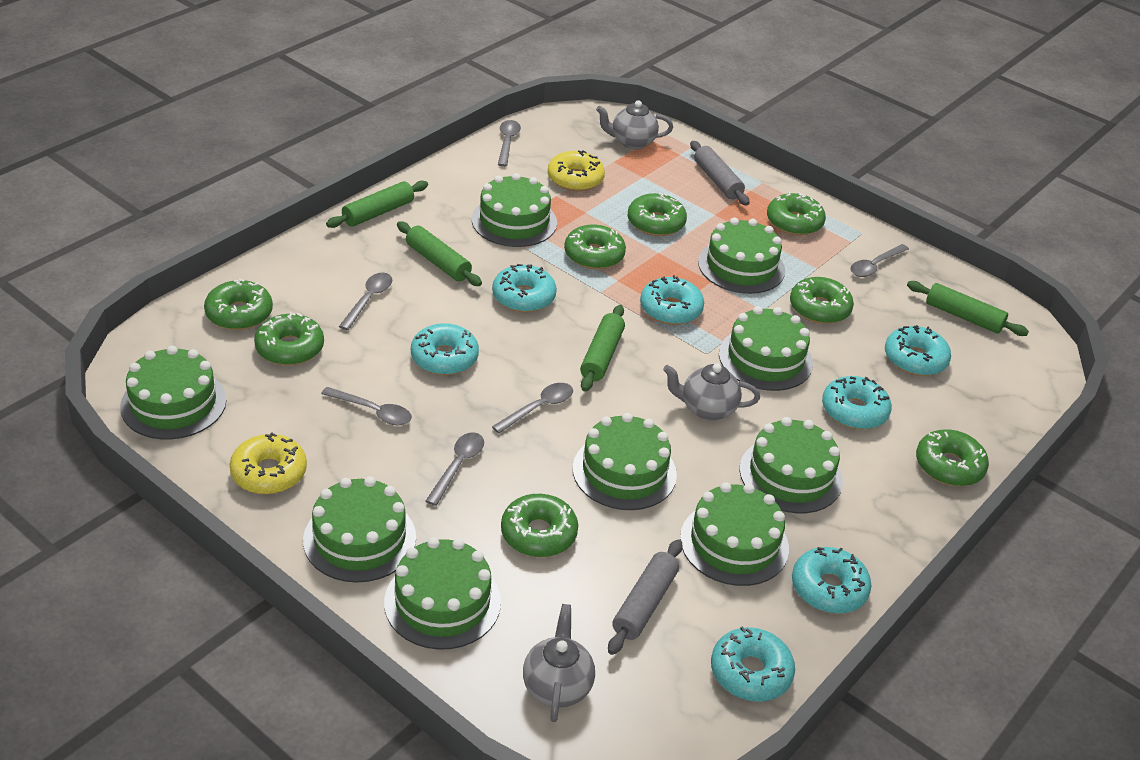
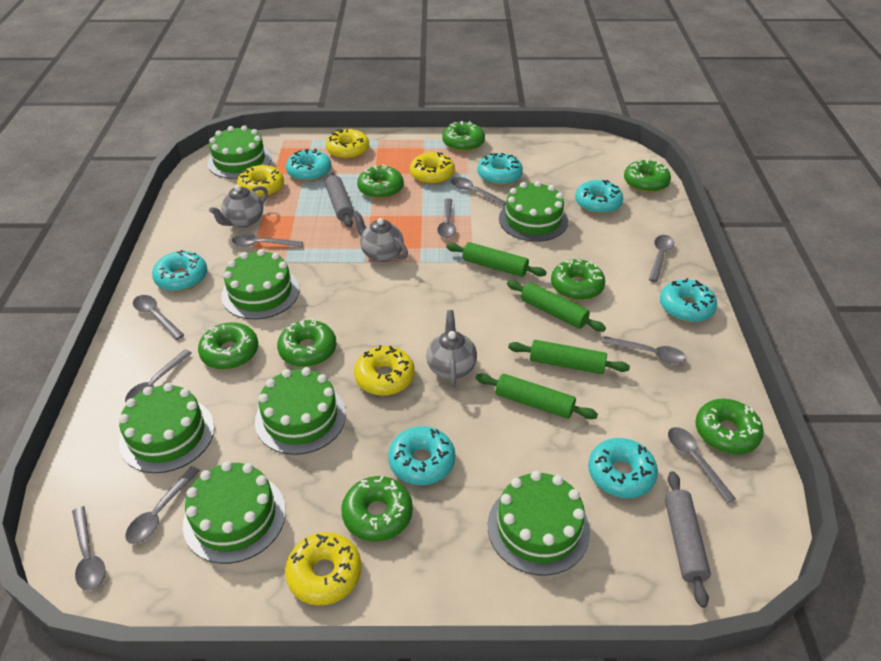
green cake: [120,346,227,439] [303,477,416,583] [384,537,501,650] [472,173,557,247] [573,413,677,510] [680,482,789,586] [698,218,785,294] [719,306,813,391] [740,417,843,513] = 9 -> [119,383,214,473] [183,461,286,564] [207,125,271,179] [221,249,299,319] [255,367,346,455] [488,471,590,576] [499,181,568,242] = 7
grey spoon: [321,387,412,425] [339,273,392,330] [426,432,484,506] [492,383,573,433] [498,120,521,167] [850,244,909,277] = 6 -> [72,506,106,591] [125,350,191,403] [125,466,200,544] [133,295,184,340] [232,234,303,247] [437,198,456,238] [451,177,506,206] [603,336,686,364] [649,235,674,282] [668,427,736,503] = 10
yellow donut: [230,433,307,494] [548,150,605,191] = 2 -> [237,165,284,198] [285,532,361,605] [326,129,369,159] [354,345,415,396] [410,152,455,184] = 5

